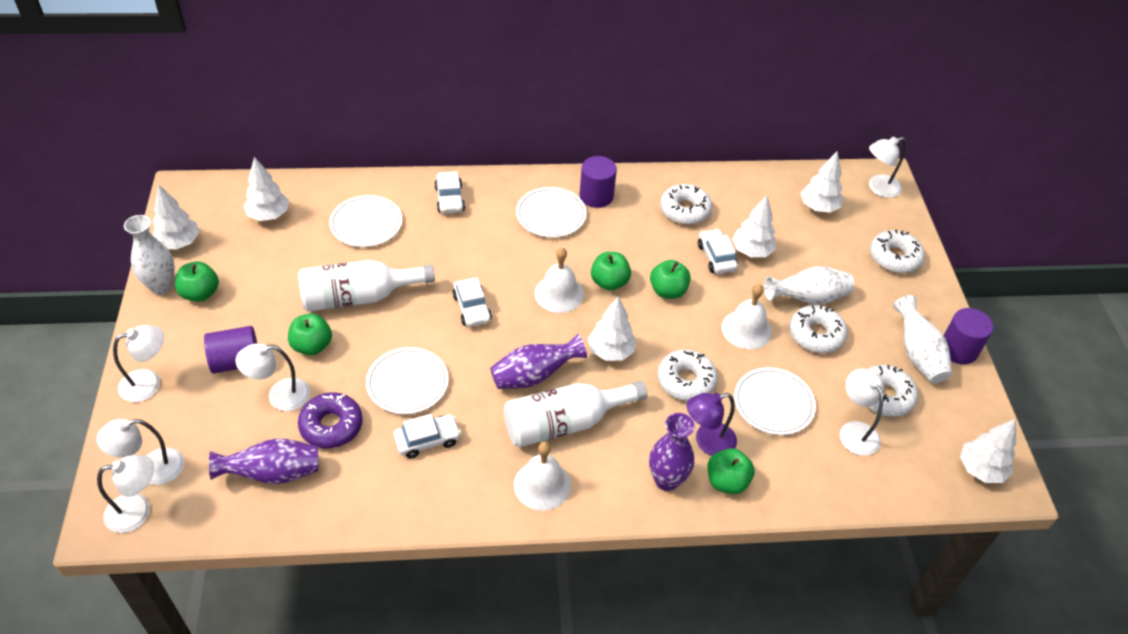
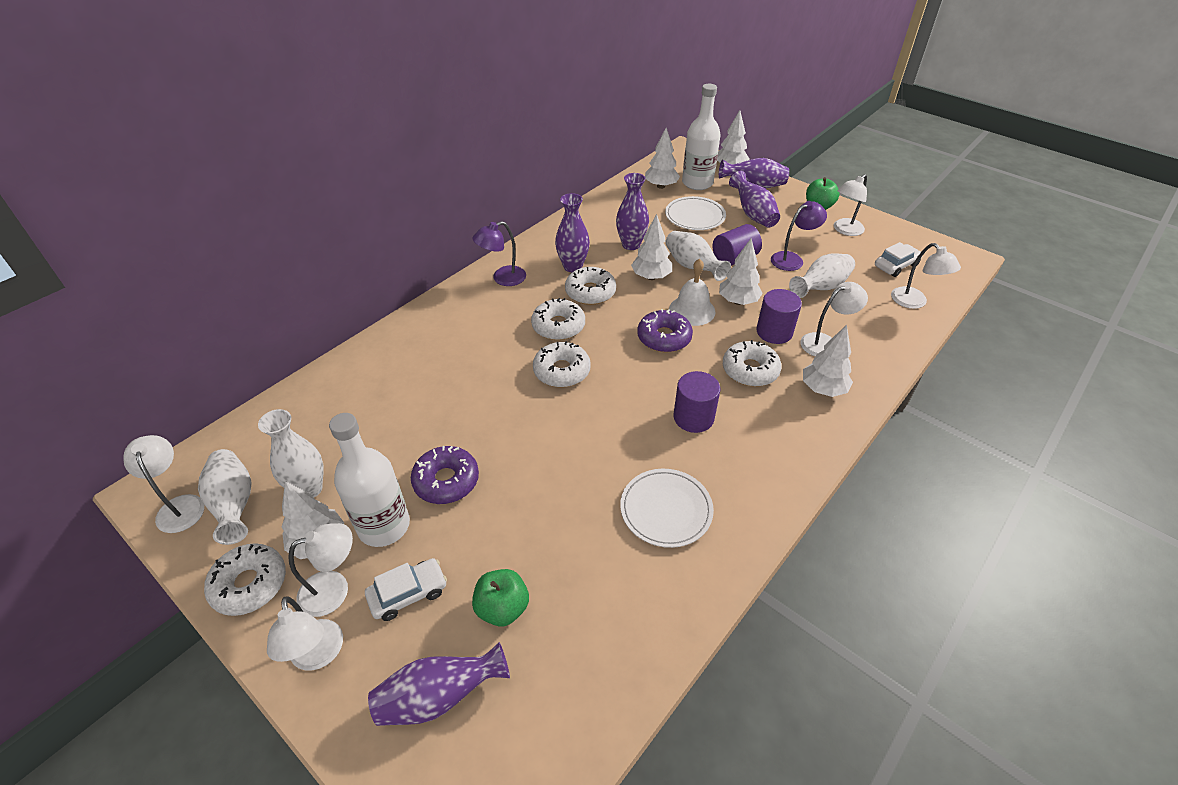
green apple: [175,261,219,302] [288,314,332,355] [591,252,631,291] [650,260,691,299] [708,448,755,494] = 5 -> [472,569,529,626] [806,177,840,210] = 2
purple donut: [298,392,363,448] = 1 -> [411,446,479,504] [637,309,693,352] = 2
purple lamp: [687,393,737,456] = 1 -> [472,221,526,286] [771,201,827,271] = 2
purple vase: [209,438,318,484] [490,334,587,389] [649,413,695,491] = 3 -> [368,642,510,726] [555,193,590,272] [616,173,649,250] [719,158,789,188] [729,171,780,228] = 5
white bell: [514,442,571,511] [534,247,584,313] [722,284,772,349] = 3 -> [669,259,716,326] = 1
white car: [393,414,461,458] [434,171,465,214] [452,278,492,327] [698,229,738,274] = 4 -> [365,558,447,621] [875,242,922,277] = 2
white plate: [329,195,402,247] [366,347,449,414] [516,187,587,238] [734,367,816,435] = 4 -> [620,469,714,548] [665,196,726,230] = 2
white vase: [124,215,175,295] [764,266,854,305] [893,295,952,384] = 3 -> [198,449,252,545] [258,409,323,497] [665,231,731,281] [789,253,855,298] = 4

